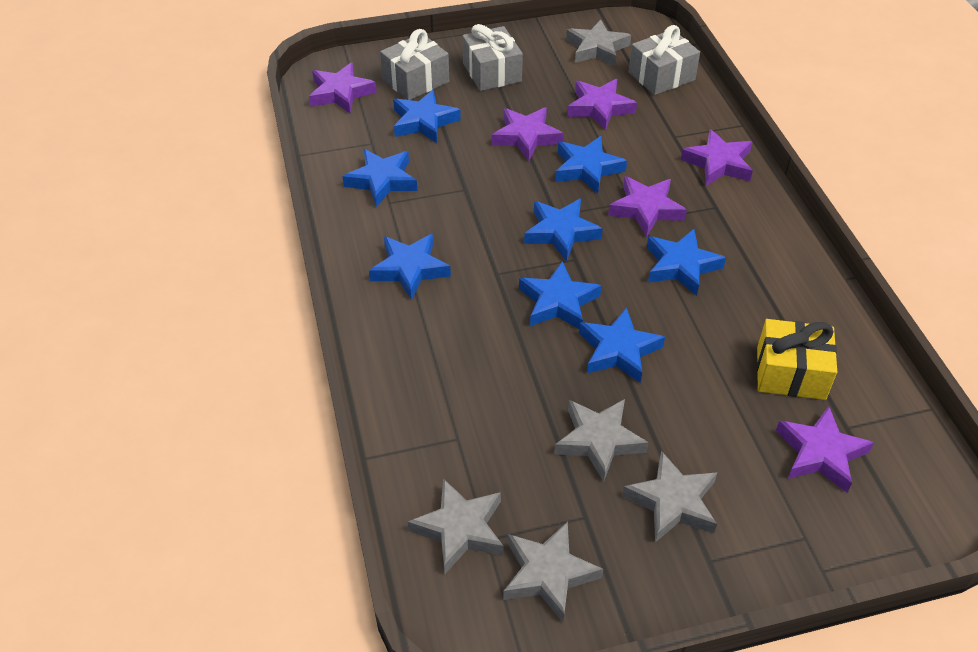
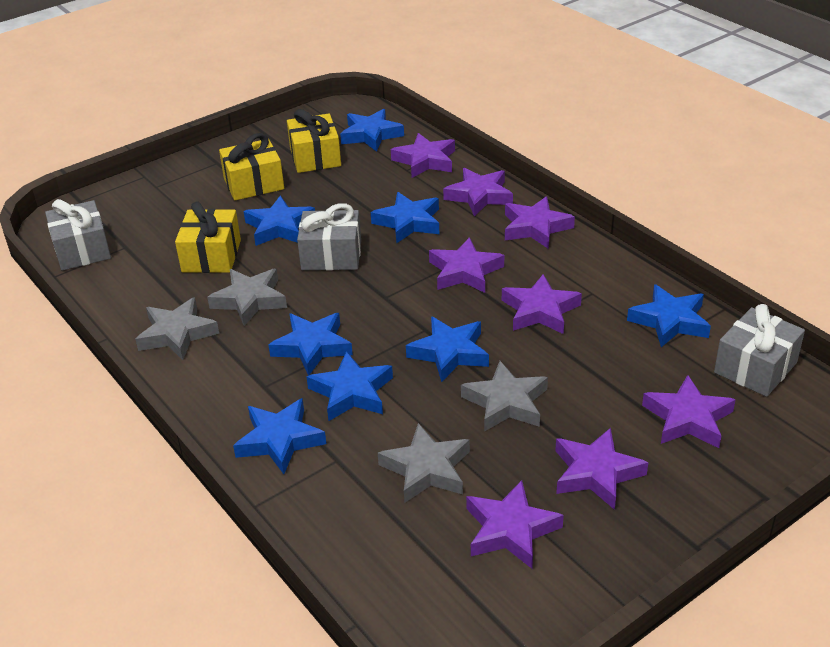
grey star: [408,478,504,574] [503,521,603,622] [554,399,649,482] [566,19,631,66] [622,451,717,543] = 5 -> [135,297,219,360] [207,269,287,326] [378,423,470,503] [461,361,548,432] = 4
purple star: [309,62,377,113] [492,107,563,161] [567,79,637,130] [608,176,687,237] [680,129,753,186] [776,406,874,493] = 6 -> [391,133,455,178] [429,237,504,293] [443,168,513,216] [466,480,564,569] [502,274,582,334] [505,196,575,249] [555,428,648,510] [642,375,736,448] = 8
yellow gift: [757,319,837,400] = 1 -> [175,201,241,273] [219,133,284,200] [287,109,341,173] = 3

